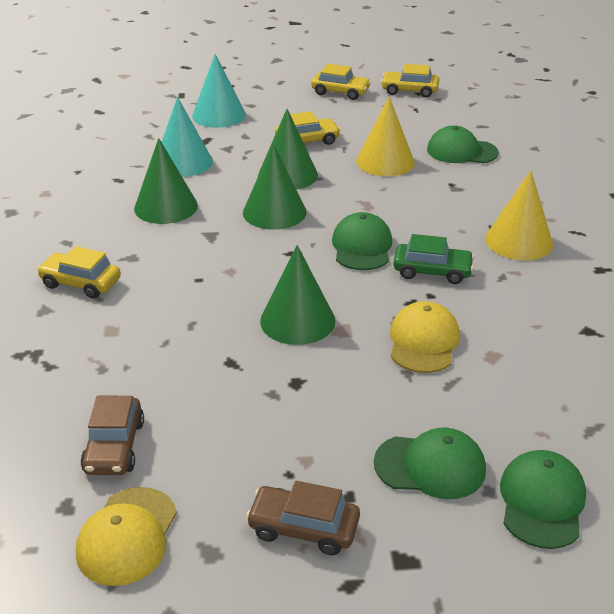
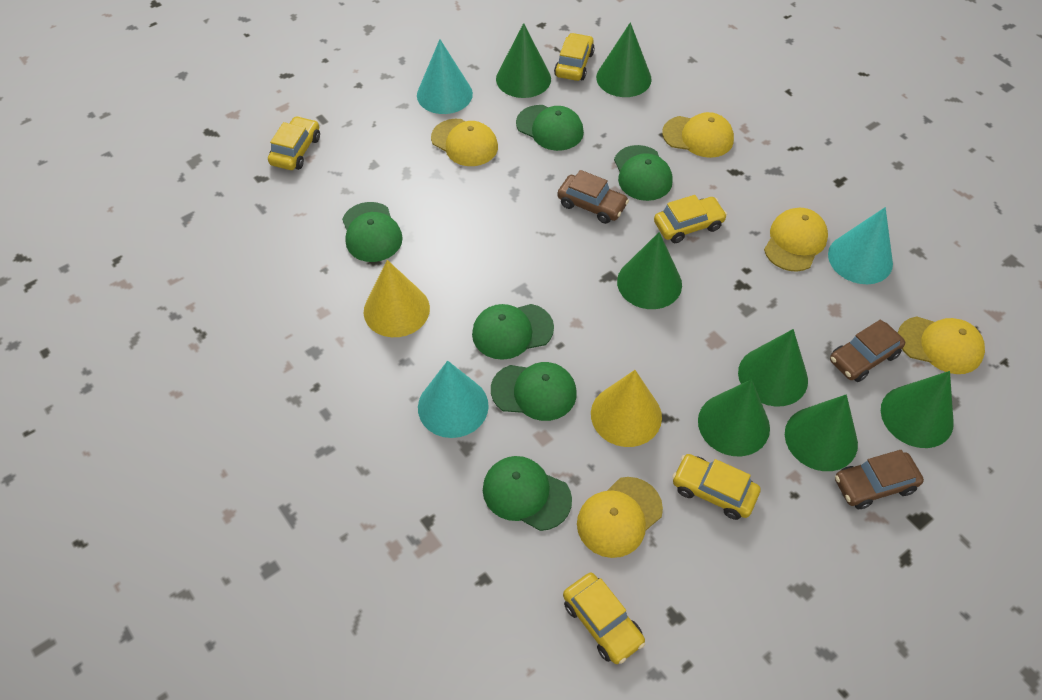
brown car: [81,395,144,475] [246,481,360,556] = 2 -> [557,170,629,224] [830,319,905,382] [835,450,924,509] = 3
green cap: [332,212,392,270] [374,428,486,499] [427,126,499,163] [500,450,586,549] = 4 -> [342,202,403,262] [472,304,554,360] [483,456,572,531] [491,362,577,421] [516,105,584,151] [614,145,673,201] = 6
green car: [393,234,474,284] = 1 -> none = 0
green cone: [134,138,198,224] [243,143,306,230] [258,109,318,190] [260,245,335,345] = 4 -> [496,23,551,98] [596,22,652,97] [617,232,682,309] [698,379,770,456] [738,329,808,406] [785,394,858,471] [881,371,954,448] = 7
turquoise cone: [162,97,213,177] [192,54,246,128] = 2 -> [417,39,473,114] [418,361,489,438] [828,207,893,284] = 3
yellow cap: [76,487,177,586] [390,301,460,373] = 2 -> [431,119,498,166] [577,477,663,558] [662,112,734,158] [764,208,828,271] [898,316,985,374] = 5
yellow car: [37,246,121,298] [275,111,341,145] [311,64,371,100] [381,64,439,98] = 4 -> [268,116,320,170] [554,33,595,81] [563,573,645,664] [654,195,727,243] [672,454,760,520] = 5

